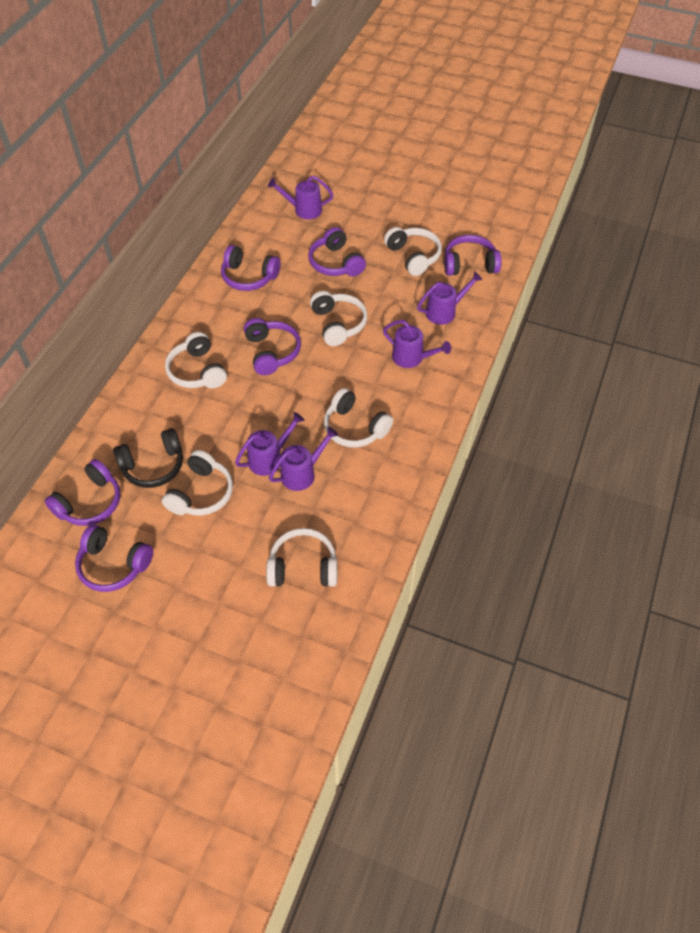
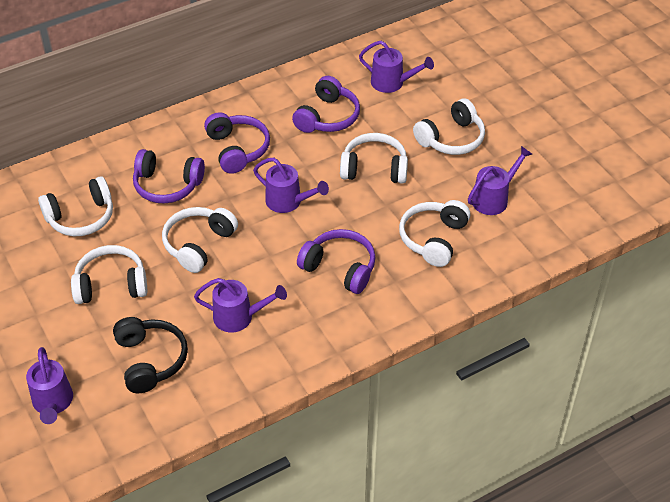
purple headphones: [45,459,120,526] [75,525,153,592] [221,245,281,291] [244,318,301,375] [308,227,366,277] [444,235,502,276] = 6 -> [133,149,205,204] [204,112,270,174] [292,76,360,133] [297,229,376,294] = 4

